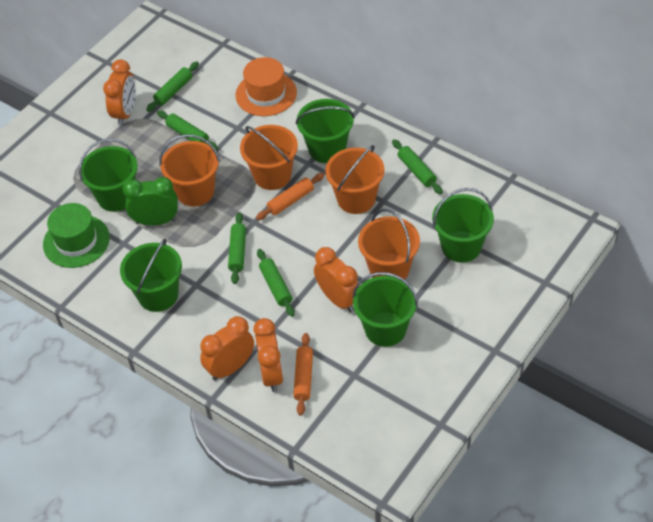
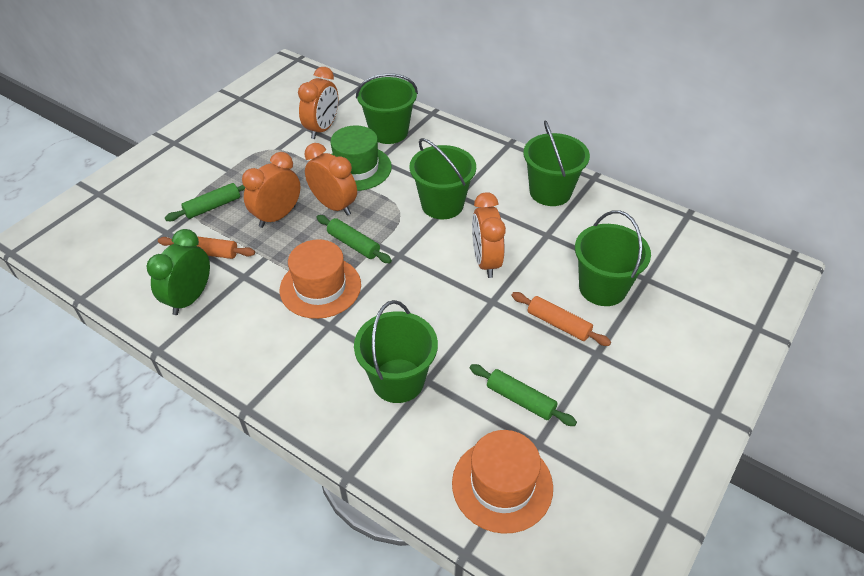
green rolling pin: [146,62,199,112] [157,111,218,150] [228,212,246,284] [257,249,295,317] [392,139,443,194] = 5 -> [165,183,245,221] [316,215,392,263] [470,364,577,426] = 3
orange bucket: [159,134,220,206] [240,125,298,190] [325,145,385,214] [358,209,420,280] = 4 -> none = 0
orange hat: [235,57,297,116] = 1 -> [280,239,361,319] [452,430,553,534] = 2

